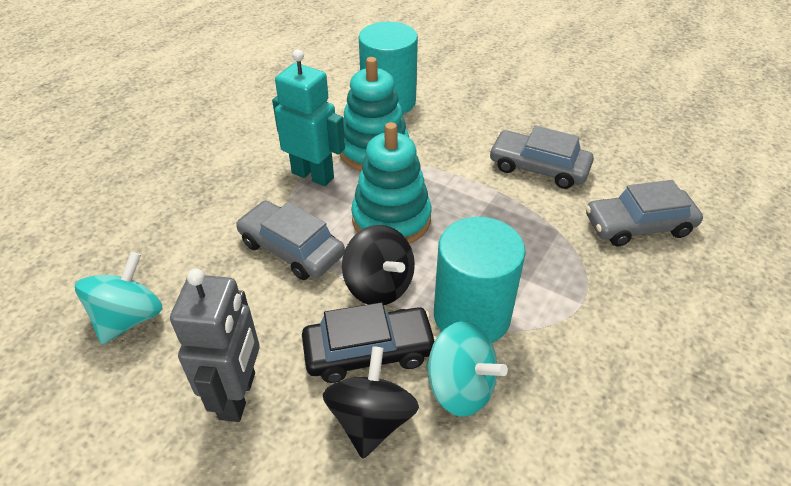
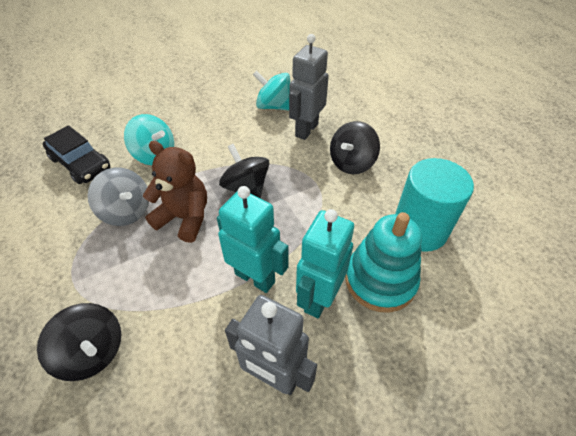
black spinning top: [322,346,419,459] [342,225,415,305] = 2 -> [37,303,121,381] [219,144,269,199] [330,121,380,174] = 3
brown teddy bear: none = 0 -> [143,141,207,243] = 1
grey car: [236,201,345,280] [489,126,594,189] [586,180,703,246] = 3 -> none = 0
grey robot: [170,269,260,422] = 1 -> [225,295,317,395] [289,34,329,140] = 2
grey spinning top: none = 0 -> [88,168,149,226] = 1
turquoise cylinder: [359,22,418,115] [434,217,526,343] = 2 -> [395,158,474,252] = 1
turquoise robot: [272,49,345,186] = 1 -> [217,186,288,293] [296,209,354,319] = 2
turquoise stacking toy: [340,57,409,171] [351,122,432,244] = 2 -> [345,212,422,312] = 1

